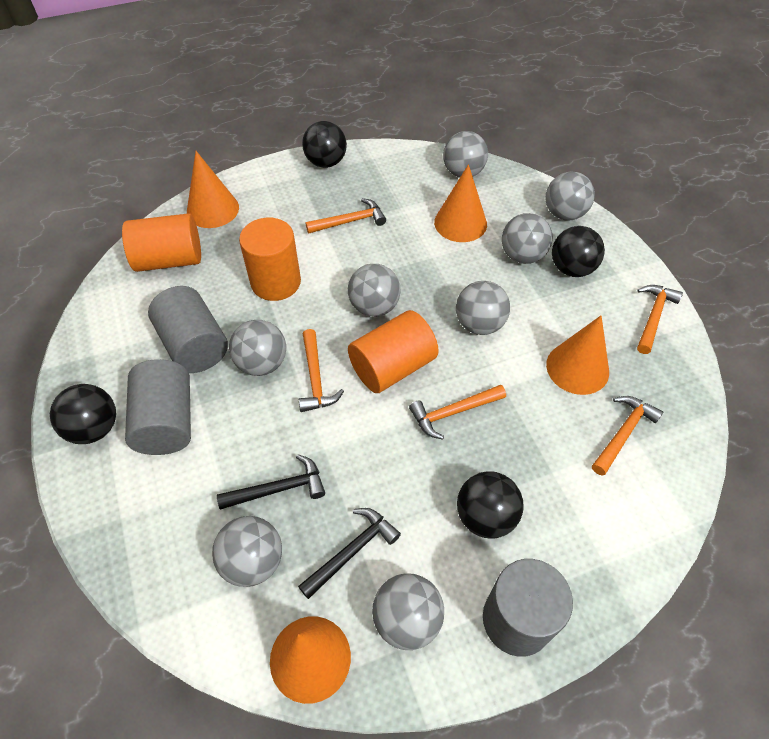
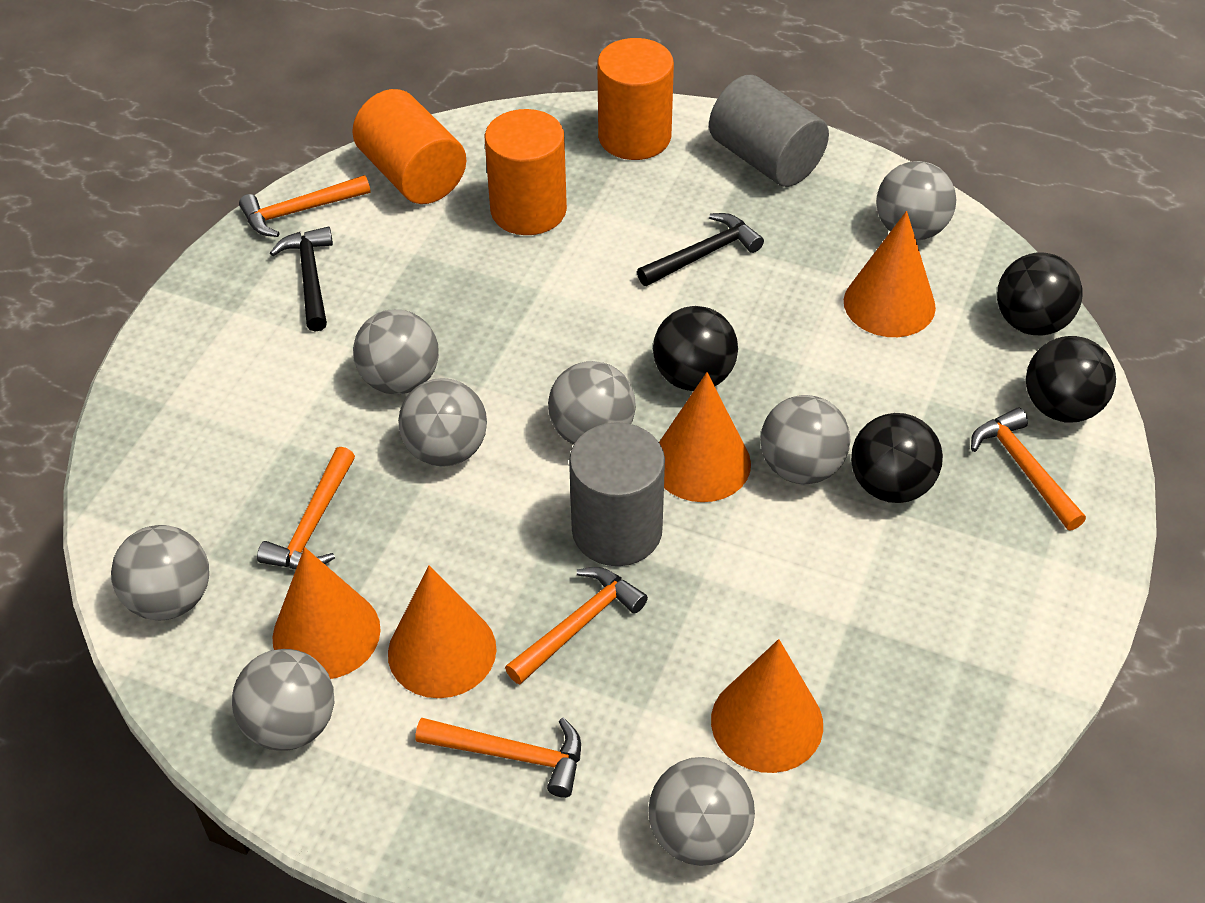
grey cylinder: [125,359,191,455] [148,286,228,373] [483,559,573,657] = 3 -> [569,422,665,566] [709,75,829,187] = 2
orange cone: [187,151,239,228] [270,616,351,704] [434,164,487,242] [546,315,609,395] = 4 -> [272,547,381,679] [388,565,497,698] [659,372,751,502] [711,639,823,773] [844,211,936,337] = 5

